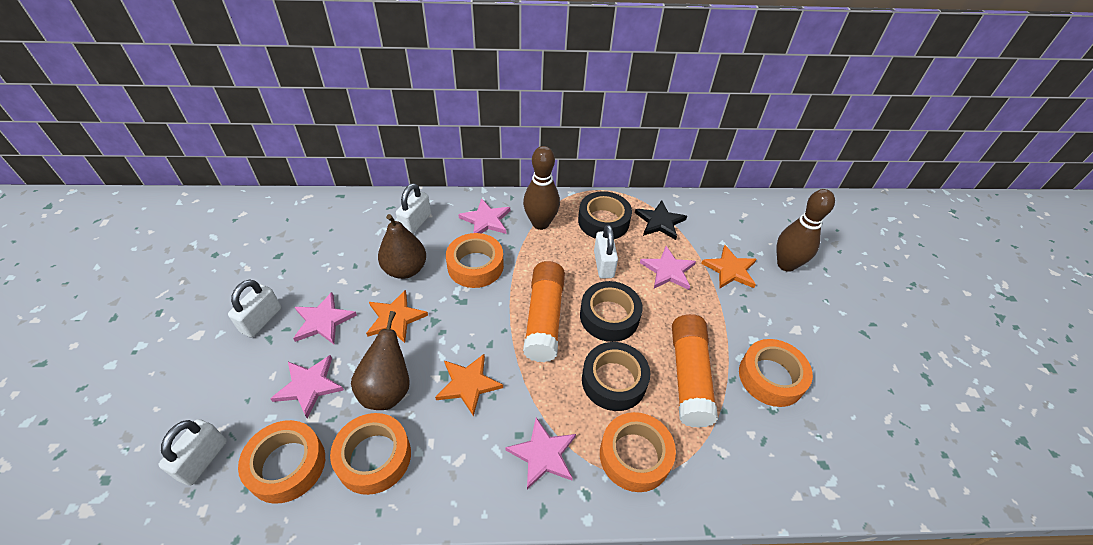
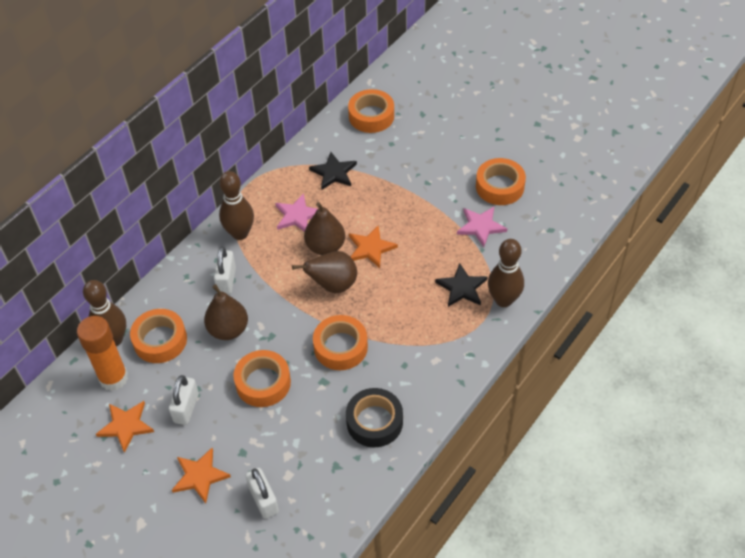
black star: [635,200,687,240] = 1 -> [309,152,357,190] [435,263,488,307] = 2
black tape: [578,191,632,239] [580,281,643,342] [582,342,650,411] = 3 -> [346,388,403,447] = 1
brown bowling pin: [523,146,560,230] [776,189,835,272] = 2 -> [83,280,126,346] [219,171,254,240] [488,239,524,307] = 3
brown pear: [351,311,410,410] [378,214,426,279] = 2 -> [204,284,248,340] [292,251,357,293] [304,202,345,255] = 3
orange glue stick: [523,261,565,362] [672,314,718,428] = 2 -> [77,316,128,391] = 1
pink star: [270,355,344,418] [293,292,357,344] [458,198,510,234] [505,417,576,489] [640,246,696,290] = 5 -> [275,193,317,232] [457,207,507,247] = 2
white padlock: [159,419,227,486] [228,280,281,337] [396,183,431,234] [594,225,618,279] = 4 -> [169,375,199,425] [214,247,236,294] [246,468,279,519] = 3

